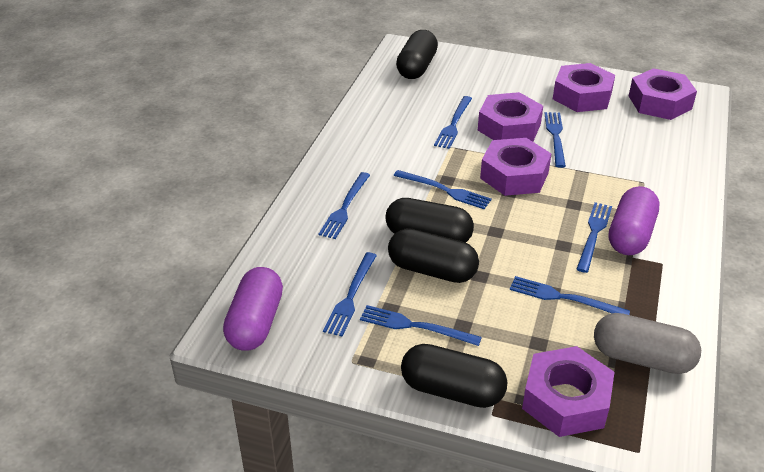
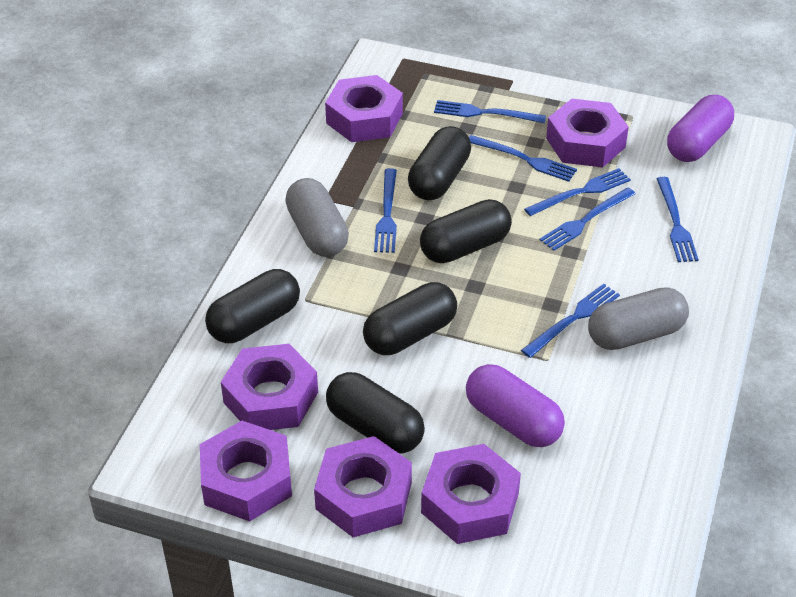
black capsule: [385,198,474,243] [388,228,479,283] [396,30,438,79] [401,344,507,408] = 4 -> [205,269,300,343] [326,372,425,453] [363,282,457,355] [408,126,471,200] [420,199,512,263] = 5
blue fork: [319,172,370,239] [323,252,377,336] [360,305,482,346] [393,170,492,209] [434,96,472,149] [510,276,630,315] [544,112,566,168] [577,202,612,273] = 8 -> [374,168,397,253] [434,100,546,123] [469,135,577,182] [521,284,620,358] [524,168,631,216] [540,188,635,251] [657,177,699,262] = 7
grey capsule: [594,313,701,374] = 1 -> [285,178,349,257] [588,287,689,350] = 2
purple nut: [478,92,543,142] [480,138,551,196] [522,346,615,437] [553,63,615,112] [629,68,697,120] = 5 -> [200,421,292,521] [221,344,318,430] [314,436,412,537] [325,75,403,142] [421,444,521,544] [546,99,629,167] = 6

